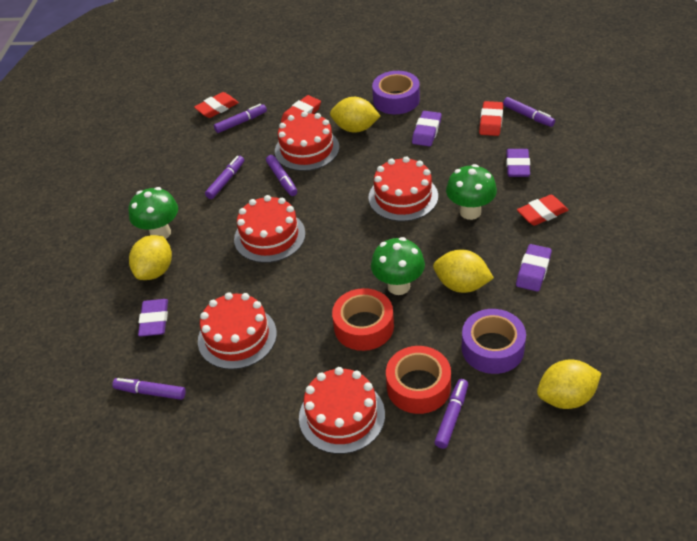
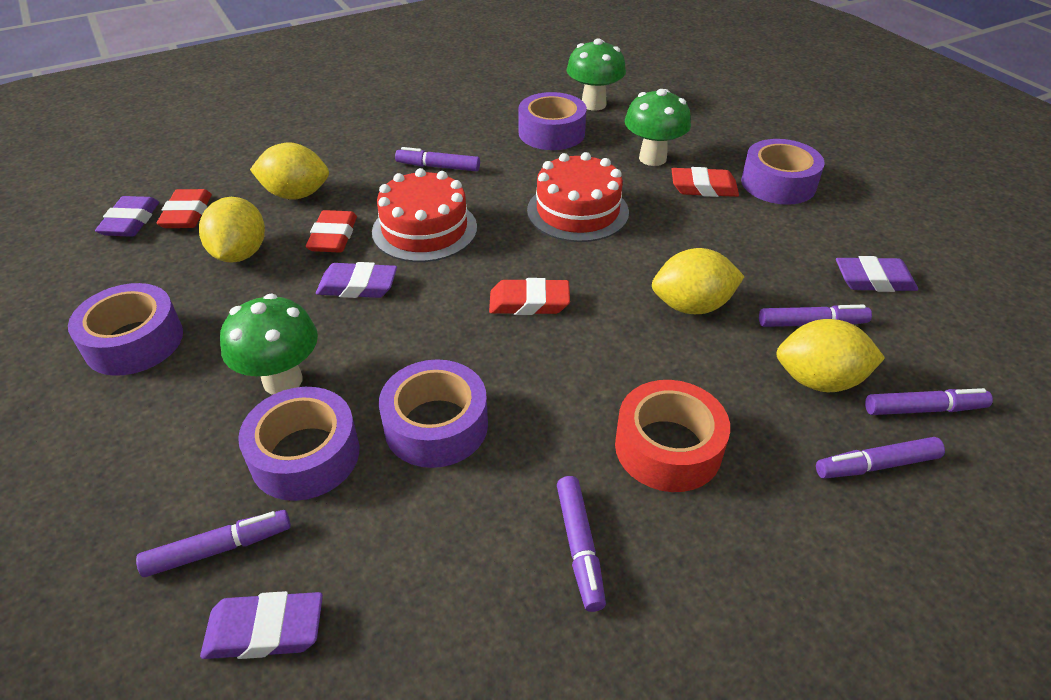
purple tape: [372,71,420,114] [462,309,526,374] = 2 -> [68,283,183,376] [238,387,359,501] [379,360,488,468] [518,92,587,150] [741,139,825,205] = 5
red cake: [198,292,277,370] [234,195,305,263] [275,111,339,171] [299,367,385,454] [368,156,438,221] = 5 -> [372,168,477,262] [527,152,629,242] = 2
red tape: [332,288,394,351] [386,346,451,414] = 2 -> [615,380,730,492] = 1

